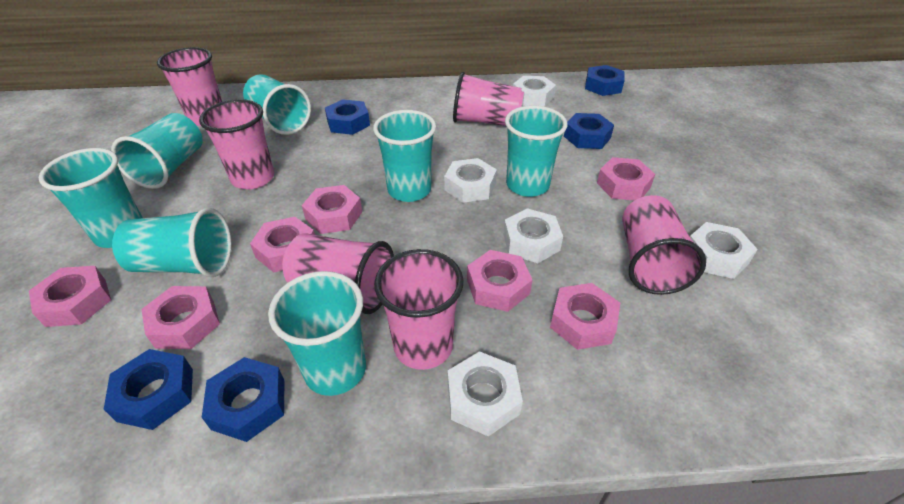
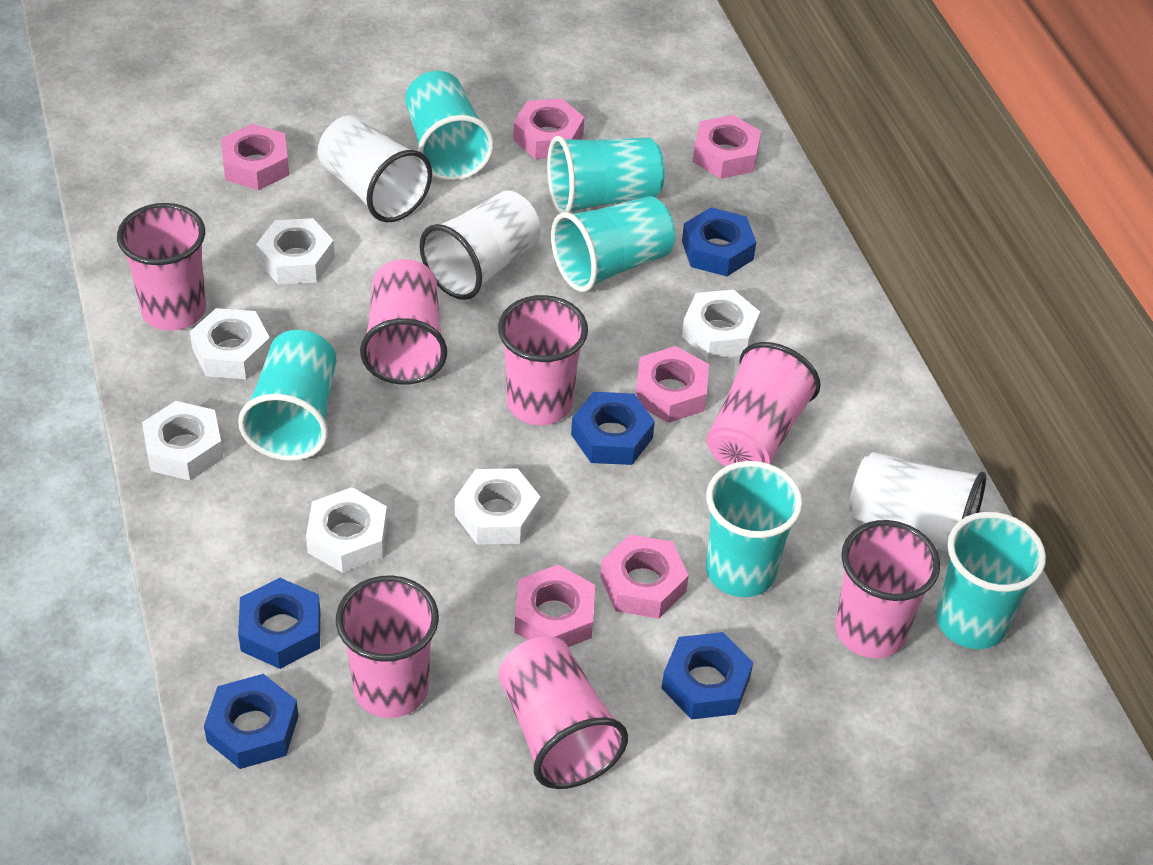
pink cup: [157,47,222,126] [199,99,274,189] [282,233,394,314] [374,249,464,370] [453,72,524,126] [622,195,706,295] = 6 -> [117,203,206,331] [336,575,439,718] [360,259,447,385] [498,295,588,425] [498,637,628,789] [706,342,821,467] [835,520,940,658] = 7
pink nut: [29,266,111,327] [141,286,220,349] [250,217,315,273] [302,185,362,234] [467,250,533,312] [550,283,620,350] [597,157,655,201] = 7 -> [221,124,289,190] [513,98,584,159] [515,564,595,647] [600,534,689,619] [636,346,709,423] [693,115,761,179] = 6
turquoise cup: [39,148,143,248] [111,113,203,189] [112,208,232,277] [243,74,311,135] [268,271,366,396] [373,110,436,202] [505,106,568,197] = 7 -> [238,330,337,461] [405,71,494,182] [547,136,665,214] [551,196,675,292] [706,461,803,597] [936,512,1046,649] = 6
white cup: none = 0 -> [318,115,432,222] [420,190,541,300] [849,452,986,553] = 3
white nut: [444,158,497,203] [448,351,523,437] [503,208,563,263] [513,76,556,107] [690,222,758,279] = 5 -> [142,401,224,481] [190,308,271,379] [256,218,335,284] [306,487,388,573] [455,468,541,545] [682,289,760,359] = 6

